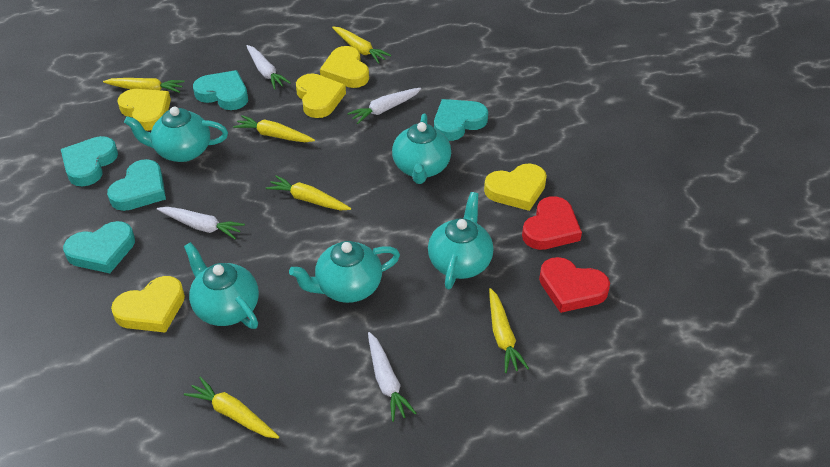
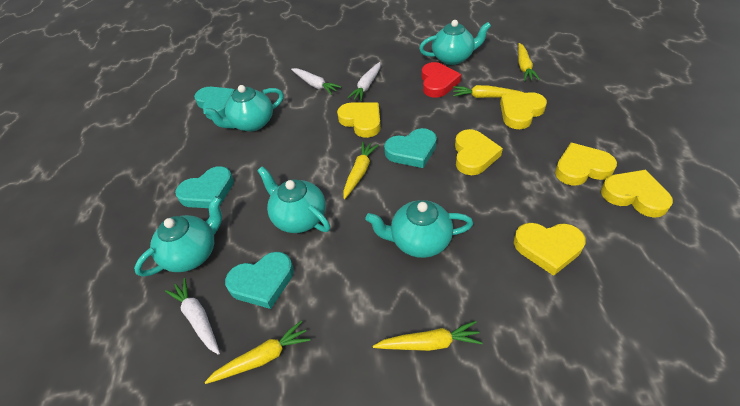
red heart: [522,196,582,250] [539,257,610,313] = 2 -> [422,62,461,98] = 1
turquoise heart: [61,136,118,187] [63,221,135,273] [107,159,166,211] [193,70,248,110] [434,99,488,141] = 5 -> [175,166,234,208] [194,87,235,120] [225,252,294,309] [384,128,437,168] = 4
white carrot: [157,207,245,239] [246,45,291,90] [347,88,421,124] [368,332,417,422] = 4 -> [165,278,220,355] [291,68,341,95] [347,62,381,101] = 3
yellow carrot: [103,78,185,93] [184,377,279,439] [233,115,315,142] [266,175,351,210] [332,27,391,64] [489,288,529,373] = 6 -> [205,321,311,384] [343,142,379,199] [373,321,483,351] [453,85,524,98] [518,43,540,81] = 5
yellow heart: [111,276,185,333] [118,89,171,131] [296,73,346,118] [320,46,369,88] [484,163,547,211] = 5 -> [337,103,381,138] [455,129,503,175] [500,92,547,129] [514,223,586,276] [555,143,617,186] [601,170,673,218] = 6

